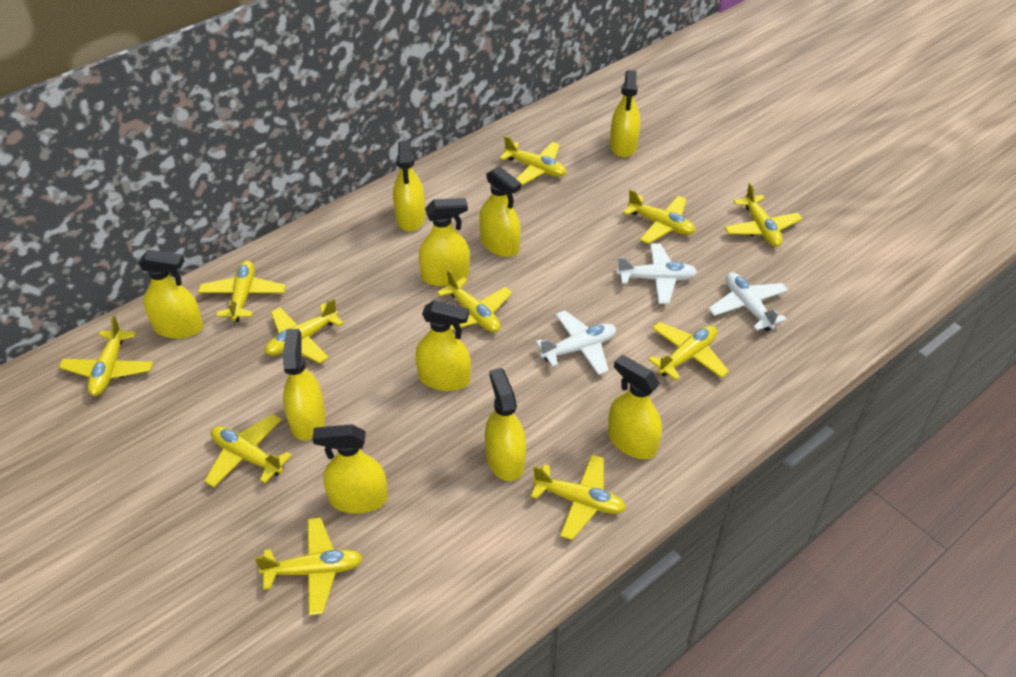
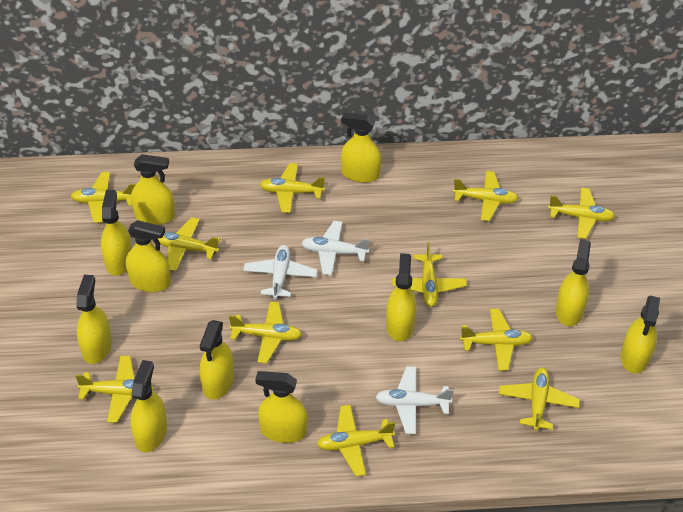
yellow spray bottle: [138,250,203,339] [283,329,326,441] [312,424,388,514] [393,141,425,232] [415,300,471,391] [419,198,470,286] [479,166,521,257] [485,368,526,481] [608,355,662,459] [610,70,641,157] = 10 -> [76,275,112,364] [101,190,132,276] [126,220,171,292] [130,360,167,452] [131,154,175,225] [200,320,234,399] [255,371,308,443] [341,113,381,183] [386,253,417,341] [555,239,591,326] [621,296,660,374] = 11

